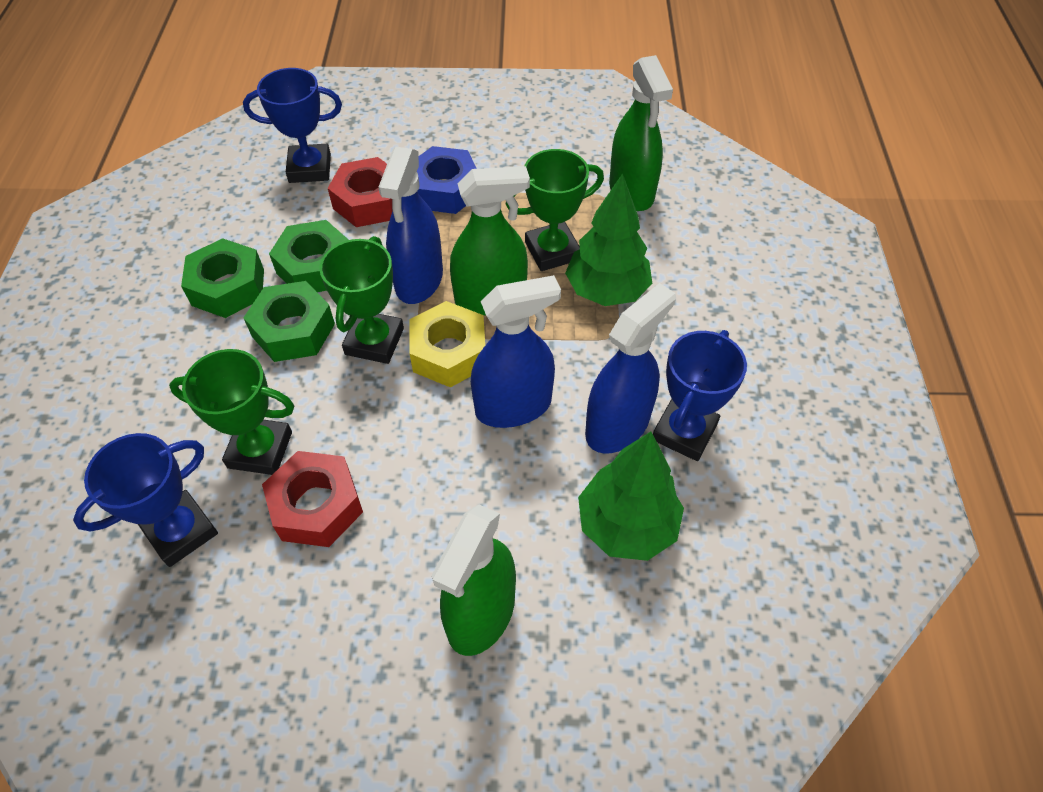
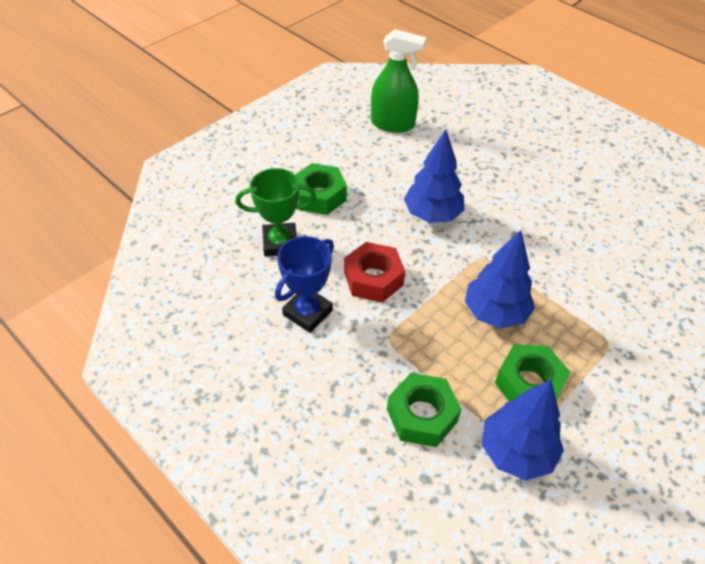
blue nut: [417,146,477,214] = 1 -> none = 0
blue spray bottle: [378,147,443,304] [471,275,561,428] [585,283,676,453] = 3 -> none = 0
blue tree: none = 0 -> [404,129,464,223] [465,230,535,328] [481,380,564,480] = 3
blue trophy: [73,433,218,567] [243,68,342,183] [653,330,747,461] = 3 -> [275,236,334,333] = 1
green spray bottle: [432,505,516,656] [450,166,530,316] [609,55,673,211] = 3 -> [371,29,426,133] = 1
green tree: [565,173,652,306] [578,432,684,561] = 2 -> none = 0
green trophy: [169,349,294,475] [319,236,404,364] [506,149,604,271] = 3 -> [235,168,316,257] = 1
red nut: [262,451,363,547] [328,157,393,227] = 2 -> [344,242,405,302] = 1
yellow nut: [409,301,485,388] = 1 -> none = 0

